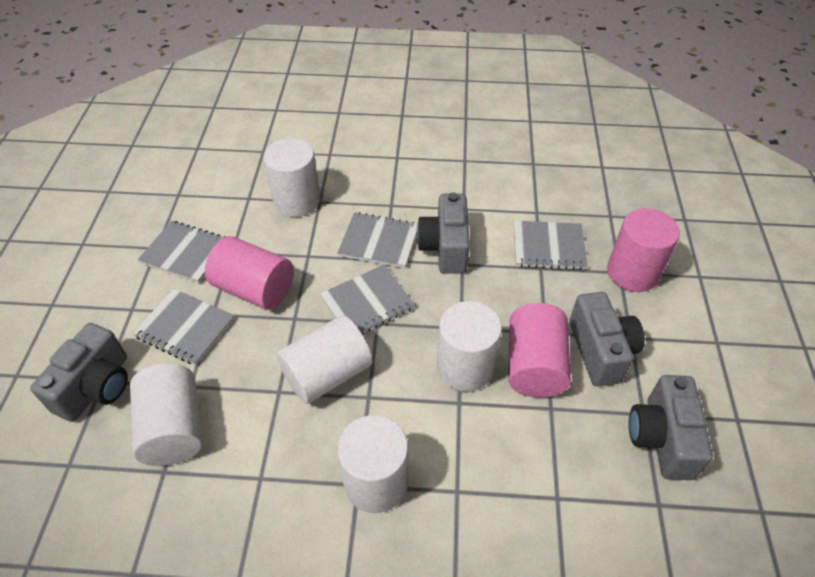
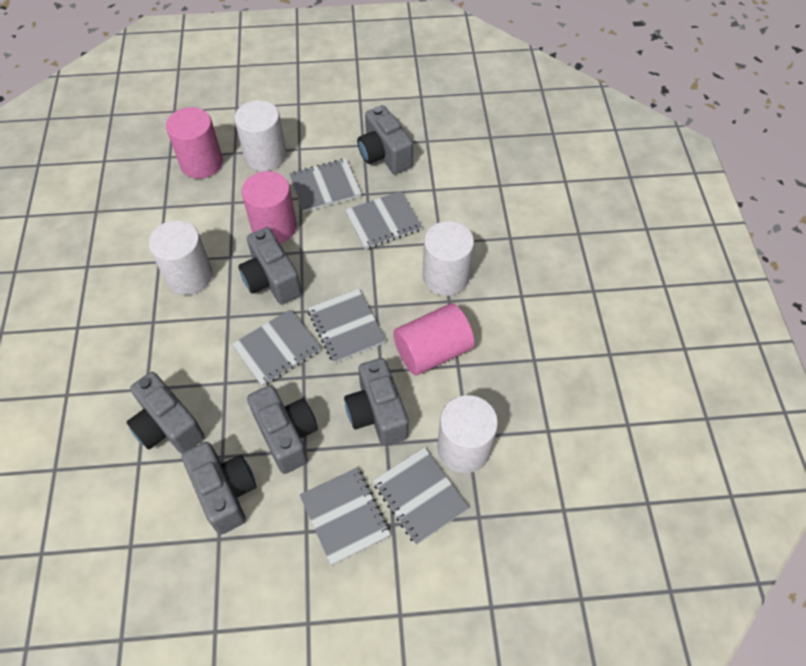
grey camera: [30,323,128,422] [417,192,470,274] [569,292,645,387] [629,375,713,480] = 4 -> [127,372,205,454] [181,442,257,535] [238,227,302,304] [247,385,318,474] [344,358,408,446] [357,105,413,174] = 6
grey notebook: [132,288,234,365] [138,221,226,283] [320,264,415,335] [337,212,417,268] [514,221,588,270] = 5 -> [232,309,321,387] [289,159,362,212] [299,467,391,566] [308,288,386,363] [345,191,422,250] [373,447,469,545] = 6
white cylinder: [130,363,202,466] [263,138,320,217] [276,315,372,404] [337,415,408,513] [437,301,502,392] = 5 -> [149,220,213,295] [234,100,287,171] [423,221,474,296] [437,395,498,473] = 4

